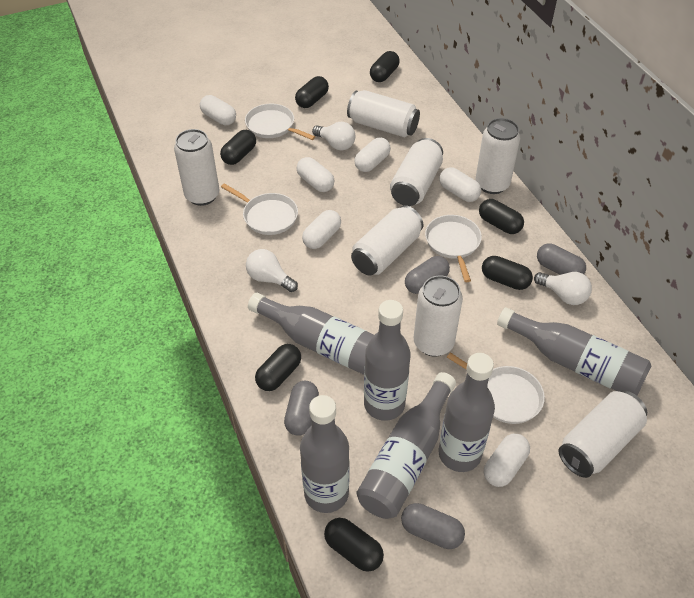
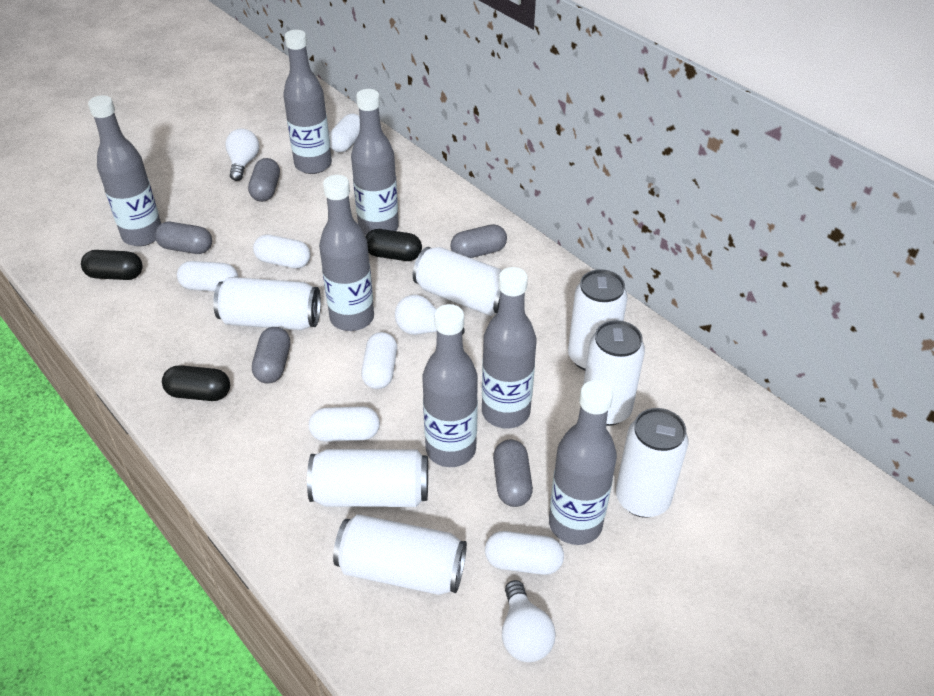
black capsule: [220,130,256,165] [255,344,301,391] [295,76,329,108] [324,518,384,572] [370,51,400,82] [479,199,524,234] [482,256,533,290] = 7 -> [81,250,143,280] [162,365,230,401] [366,229,422,261] = 3
grey bottle: [248,293,374,375] [300,395,350,513] [357,372,456,519] [364,300,411,421] [439,353,495,472] [497,307,651,396] = 6 -> [88,95,161,246] [283,30,332,174] [319,175,374,331] [351,89,399,236] [422,304,478,467] [482,267,537,429] [549,380,617,545] = 7
grey capsule: [284,381,319,436] [401,503,465,549] [405,256,450,294] [537,243,586,275] = 4 -> [155,222,212,254] [248,158,280,202] [252,327,290,383] [451,224,507,258] [493,439,533,507] = 5
white pan: [221,183,298,235] [245,104,315,140] [425,215,482,282] [447,352,545,424] = 4 -> none = 0

